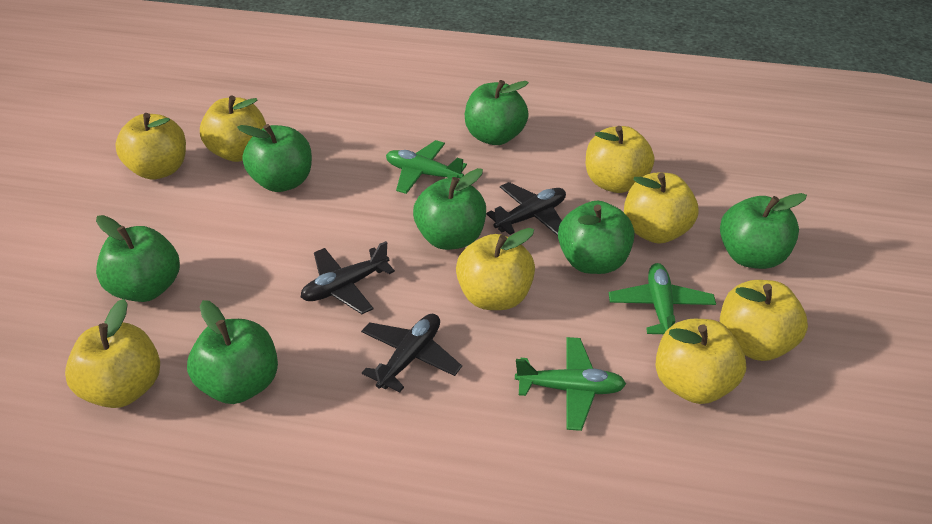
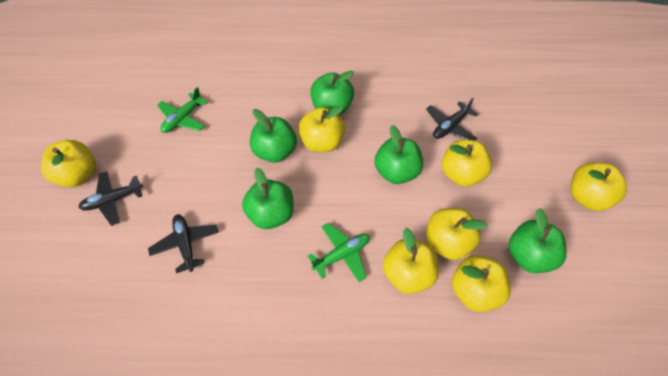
green apple: [96,215,180,302] [187,300,278,404] [237,124,312,192] [413,168,486,250] [465,80,529,145] [558,201,634,274] [720,193,807,269] = 7 -> [242,168,294,229] [250,109,297,163] [310,71,354,115] [374,125,423,184] [508,208,567,273] = 5
green plane: [386,140,467,194] [515,337,626,431] [609,263,716,334] = 3 -> [157,87,208,133] [308,223,370,282] = 2
yellow apple: [65,299,160,408] [115,113,186,180] [200,96,266,162] [456,228,535,310] [586,126,654,193] [624,173,699,244] [656,319,746,404] [720,280,808,361] = 8 -> [41,140,96,187] [299,105,345,152] [383,228,439,294] [426,208,488,260] [442,139,492,187] [452,255,511,312] [571,163,627,211] = 7

